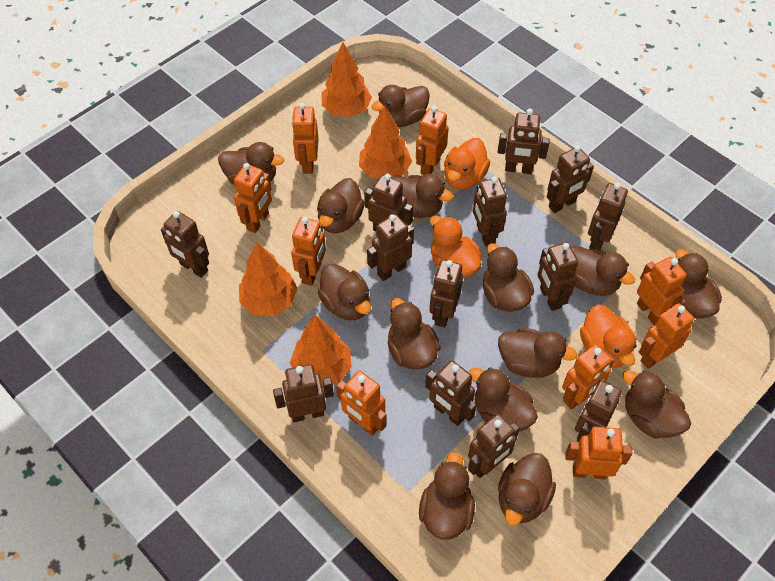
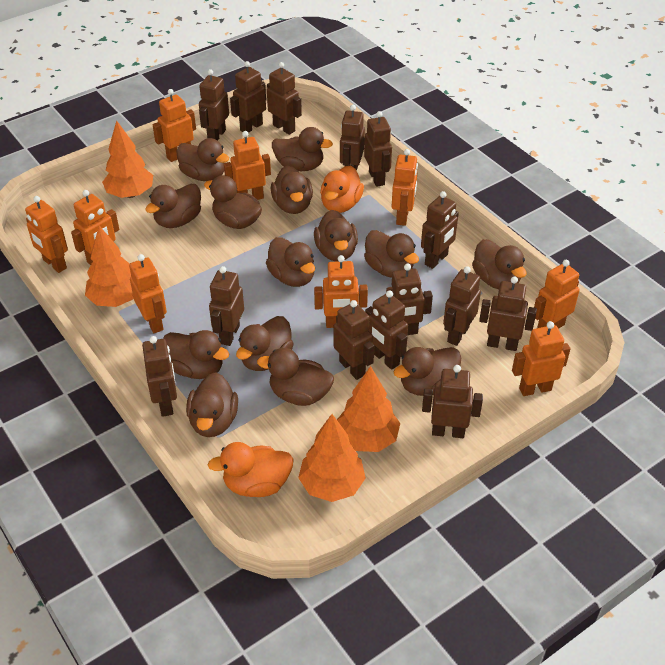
brown robot: [161,211,209,278] [273,364,334,422] [364,174,413,231] [367,214,414,281] [425,360,477,426] [429,259,463,328] [468,414,520,478] [473,177,507,246] [498,109,550,174] [538,242,578,311] [547,145,594,213] [575,380,622,442] [588,183,628,249] = 13 -> [142,336,177,417] [199,69,229,141] [209,266,244,346] [230,61,266,133] [267,62,302,135] [334,300,374,380] [340,105,365,170] [364,111,392,187] [365,290,408,370] [379,264,433,335] [421,191,459,269] [422,365,483,438] [443,266,481,346] [479,276,537,351] = 14
orange duck: [430,216,482,278] [444,138,490,190] [580,304,637,368] = 3 -> [207,442,294,497] [320,165,364,213] = 2

